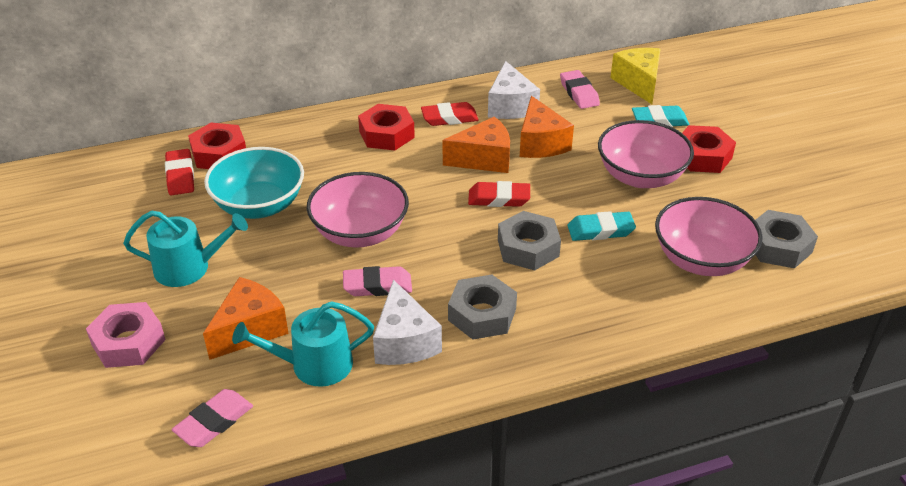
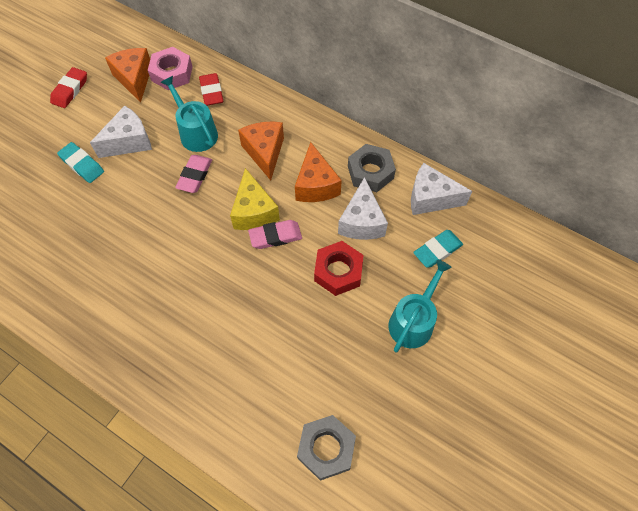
grey nut: [448,275,517,339] [498,211,561,271] [755,210,818,268] = 3 -> [297,415,356,481] [348,144,396,192] = 2
pink bowl: [307,172,409,248] [598,120,694,188] [655,197,763,276] = 3 -> none = 0
pink eraser: [172,389,253,447] [343,266,412,296] [560,70,600,109] = 3 -> [175,155,212,193] [248,220,302,249] = 2
red eraser: [165,149,194,195] [421,102,479,126] [468,181,530,207] = 3 -> [50,67,87,108] [199,73,223,106] = 2
red nut: [188,123,246,169] [358,104,415,150] [682,125,736,173] = 3 -> [314,241,364,296] = 1
turquoise bowl: [204,147,304,219] = 1 -> none = 0
white cheese: [373,279,442,365] [488,61,540,119] = 2 -> [90,105,152,158] [338,177,388,240] [411,163,472,215] = 3

